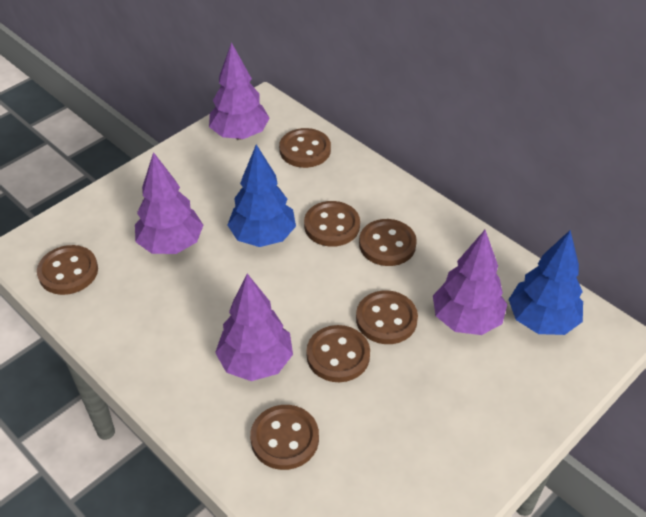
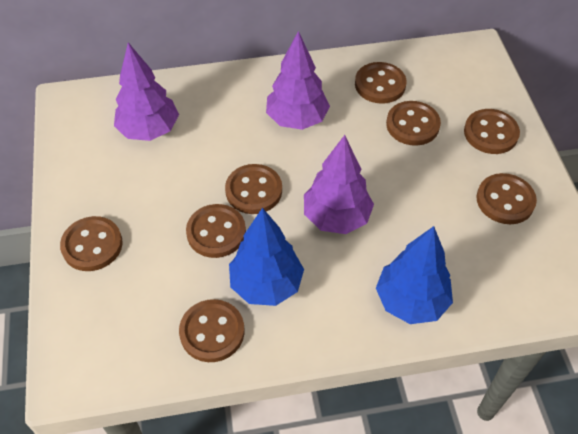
brown button: [37,245,98,295] [250,405,319,470] [279,128,331,168] [304,201,360,247] [306,325,370,382] [356,290,418,344] [359,219,417,266] = 7 -> [60,216,123,271] [179,299,244,362] [186,204,246,258] [225,164,282,214] [355,62,407,104] [386,101,441,146] [464,109,520,154] [476,173,537,224] = 8
purple tree: [135,152,203,254] [209,42,270,140] [215,274,293,381] [433,230,507,335] = 4 -> [114,43,179,141] [266,31,330,130] [304,135,374,234] = 3

